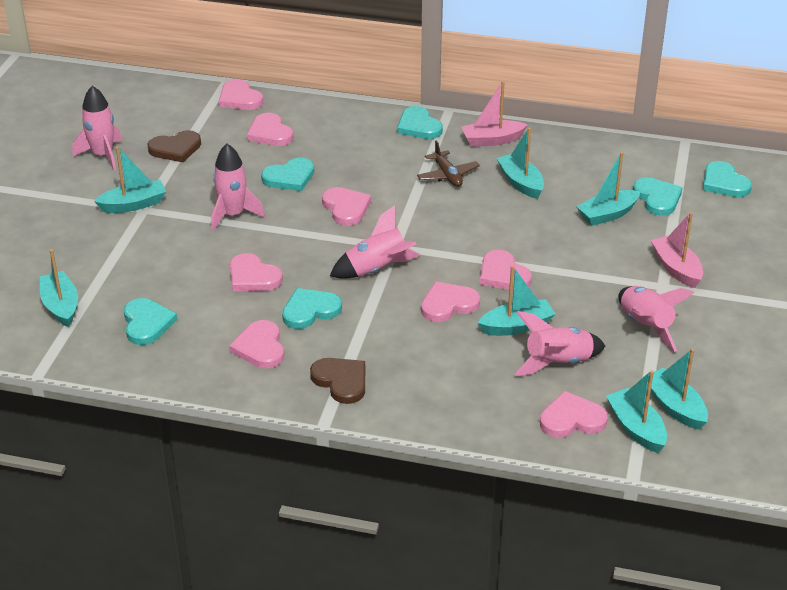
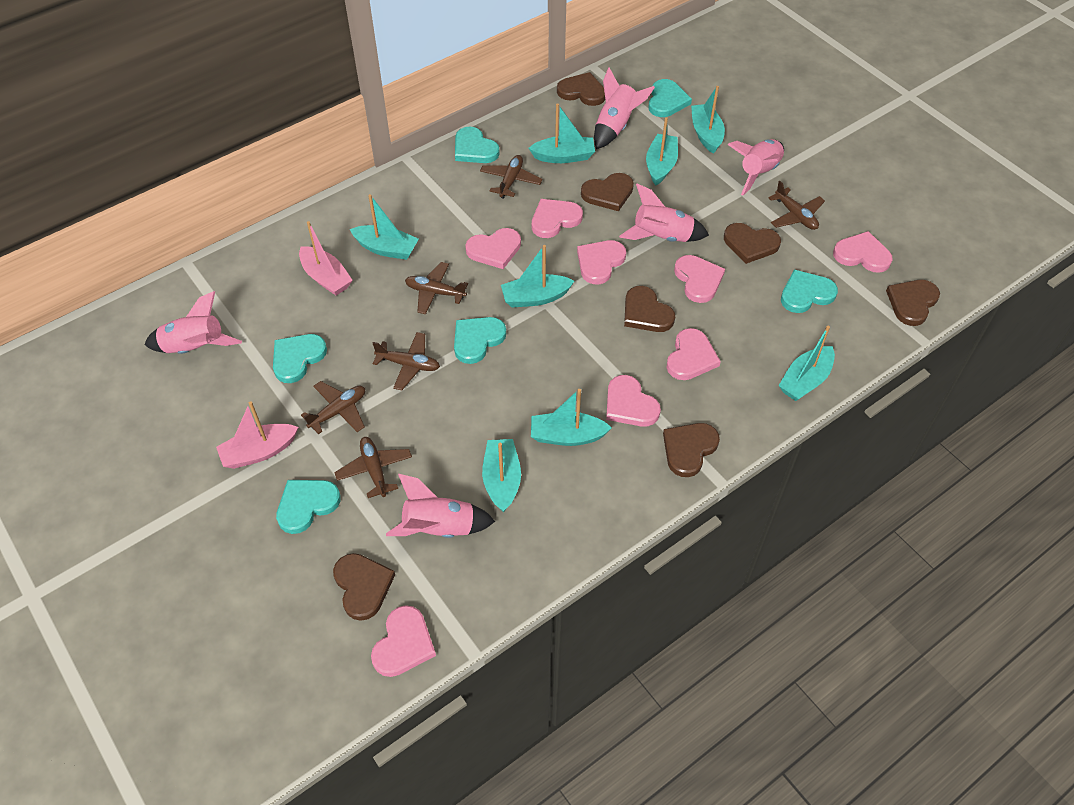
brown heart: [147,130,201,162] [310,358,365,404] = 2 -> [333,553,395,621] [557,72,605,106] [581,173,634,211] [624,286,675,332] [663,423,720,477] [724,223,781,264] [886,280,940,326] = 7
brown plane: [417,140,480,187] = 1 -> [301,381,365,434] [334,437,412,498] [372,332,440,390] [405,262,468,314] [480,155,543,199] [769,181,825,230] = 6
turquoise boat: [40,249,78,327] [94,147,166,213] [478,266,555,336] [497,128,544,199] [576,152,640,226] [606,370,667,453] [643,349,708,430] = 7 -> [350,194,419,260] [482,439,521,512] [501,245,574,308] [529,103,595,163] [531,389,612,446] [646,117,678,186] [691,86,725,154] [778,326,835,401] = 8

